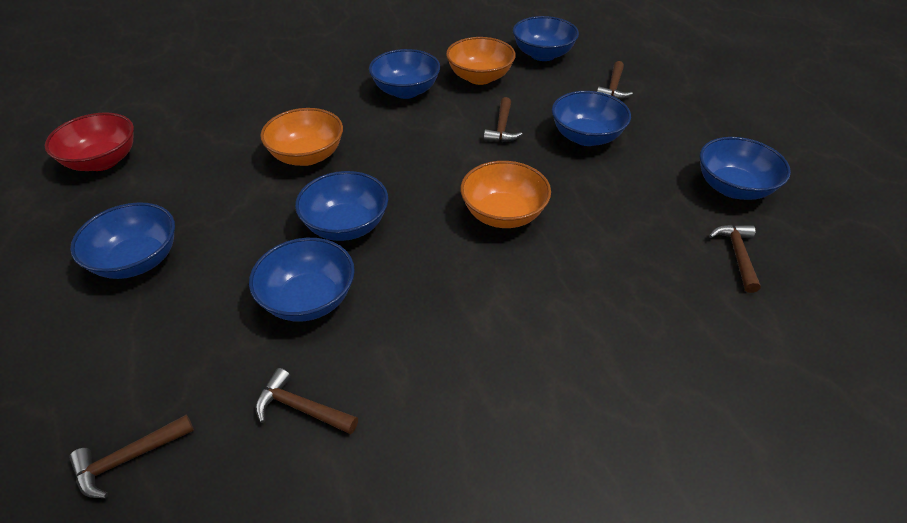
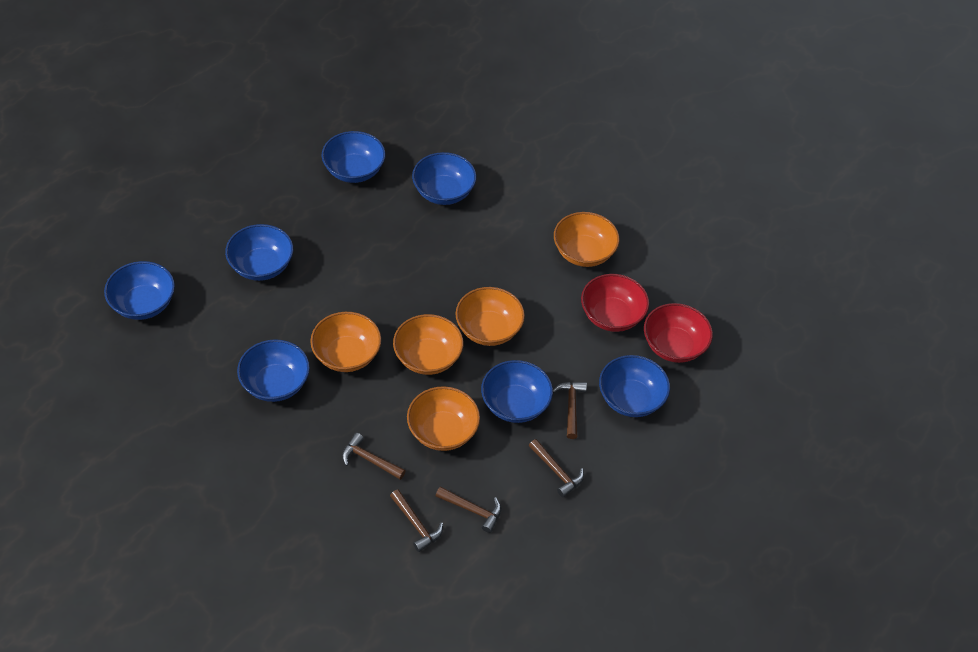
orange bowl: [260,108,343,166] [446,37,515,85] [460,161,551,228] = 3 -> [310,312,381,372] [393,314,463,375] [407,386,480,451] [456,287,525,346] [554,212,619,267] = 5
red bowl: [45,112,134,171] = 1 -> [581,274,649,332] [644,303,713,363] = 2

